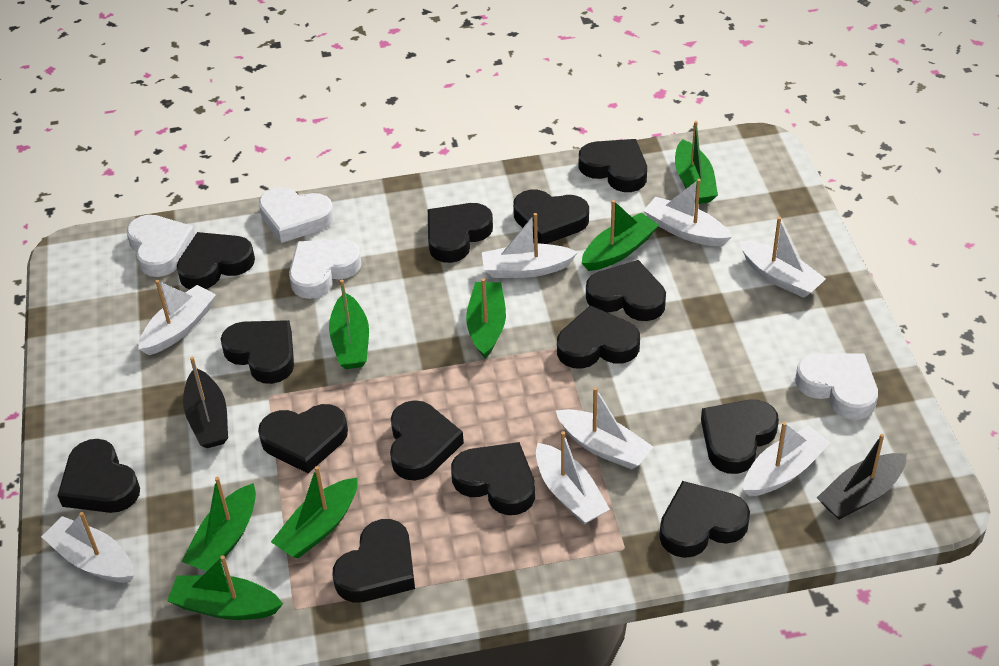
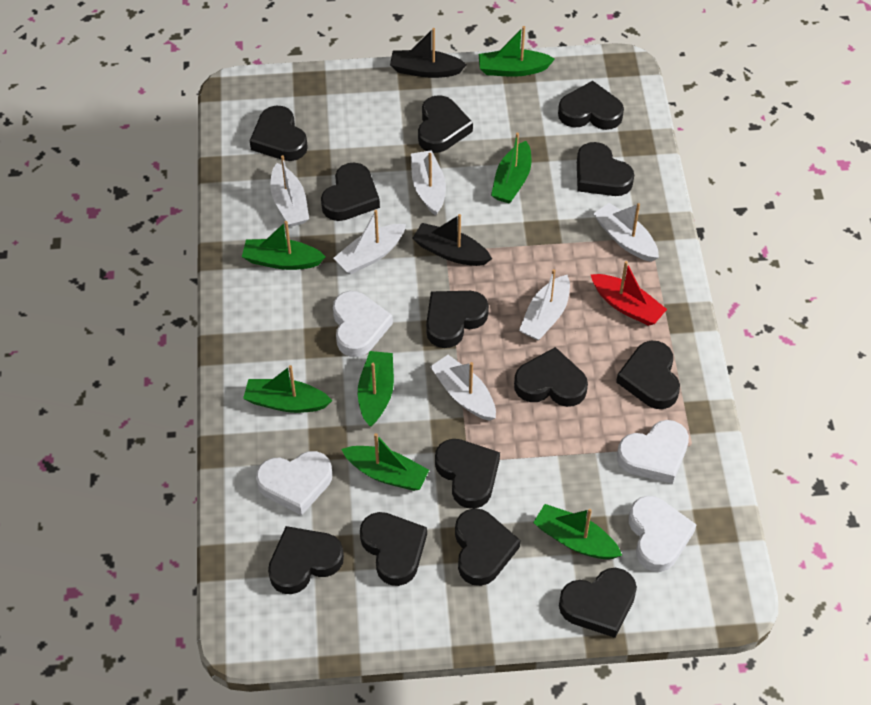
black heart: [57,439,140,513] [177,232,255,289] [221,320,294,384] [258,404,348,473] [332,519,415,603] [390,400,464,480] [428,203,493,263] [451,442,535,515] [513,190,589,244] [557,305,640,369] [579,139,647,192] [586,260,666,321] [659,481,750,558] [701,400,779,474] = 14 -> [250,106,308,161] [268,526,344,594] [321,163,380,221] [360,512,427,586] [418,95,473,153] [426,291,489,348] [435,439,500,509] [455,508,520,586] [514,347,588,407] [558,81,624,130] [559,568,637,638] [577,142,634,196] [616,341,680,409] = 13
red boat: none = 0 -> [590,261,667,326] = 1
white boat: [41,512,134,582] [138,280,216,355] [482,213,578,278] [536,431,610,524] [556,387,653,469] [643,179,732,246] [739,217,826,298] [743,422,831,496] = 8 -> [270,155,309,227] [334,210,406,274] [411,150,446,216] [430,355,496,421] [519,269,570,341] [593,203,659,262] = 6

